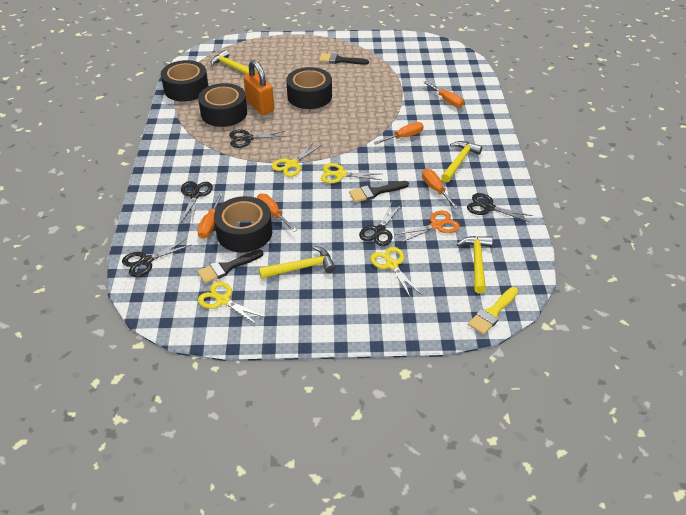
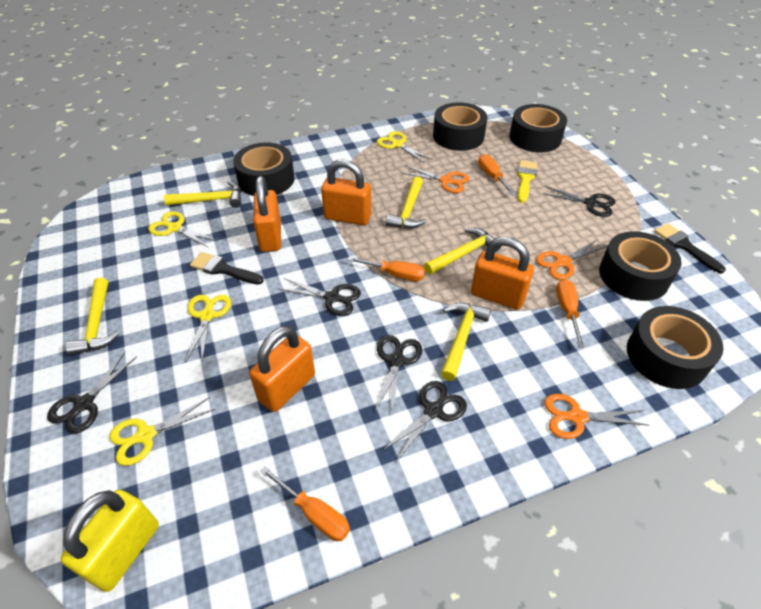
black brush: [197,250,263,284] [319,53,369,65] [349,181,409,202] = 3 -> [190,252,264,285] [654,223,726,274] = 2
black tape: [161,60,209,101] [198,83,247,127] [214,196,272,252] [286,67,332,109] = 4 -> [233,142,295,196] [433,102,487,151] [509,104,567,152] [599,231,682,301] [627,306,724,389] = 5
orange padlock: [244,60,274,115] = 1 -> [249,326,315,412] [253,176,281,252] [321,160,371,225] [471,237,534,310] = 4
orange scissors: [395,210,460,243] = 1 -> [403,166,469,193] [536,239,608,280] [544,394,649,439] = 3
orange screwdriver: [197,193,223,239] [257,194,297,232] [374,122,423,144] [422,169,458,209] [423,81,464,108] = 5 -> [260,467,350,541] [347,257,425,281] [478,154,516,196] [556,279,585,348] = 4
yellow hammer: [210,50,258,74] [259,246,336,279] [441,141,482,182] [457,236,493,294] = 4 -> [65,278,119,355] [164,181,241,208] [386,176,426,229] [424,228,501,274] [441,303,491,381] = 5
yellow padlock: none = 0 -> [61,489,159,592] = 1

